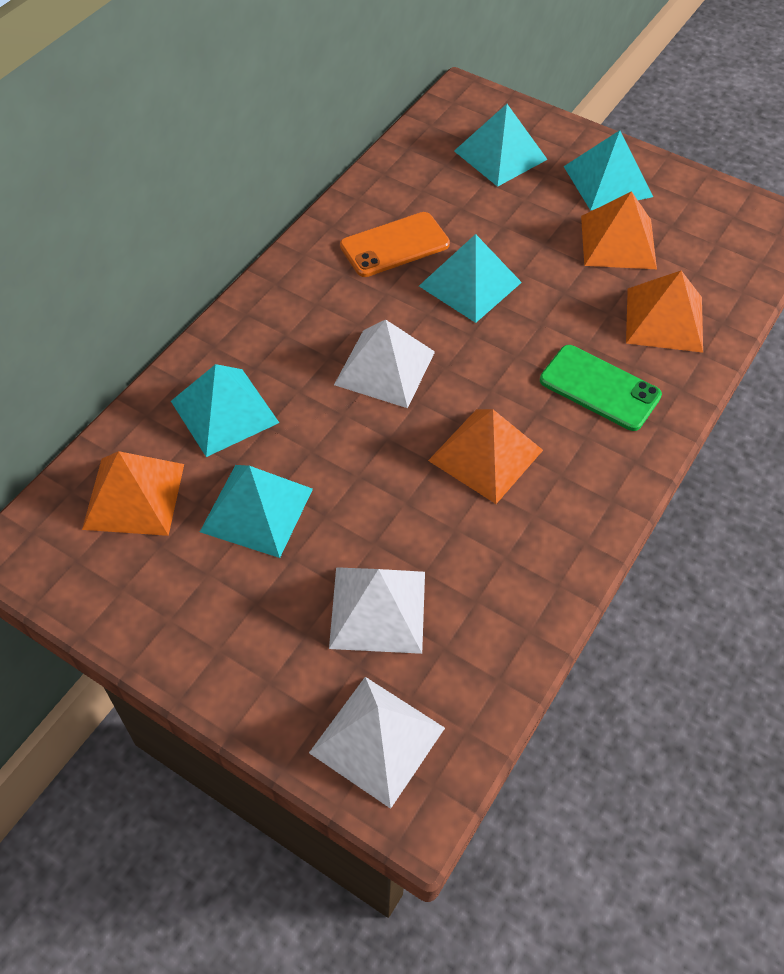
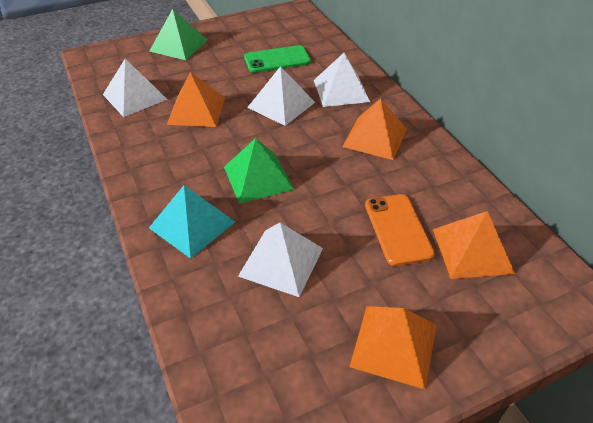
green pyramid: none = 0 -> [149,9,208,60] [224,138,294,204] = 2
turquoise pyramid: [171,364,279,457] [200,465,313,558] [419,234,522,323] [454,104,548,187] [564,130,653,211] = 5 -> [149,185,235,259] = 1
white pyramid: [309,677,445,809] [329,567,425,654] [334,319,435,408] = 3 -> [103,59,168,117] [238,223,323,297] [247,66,315,126] [314,53,370,107] = 4

